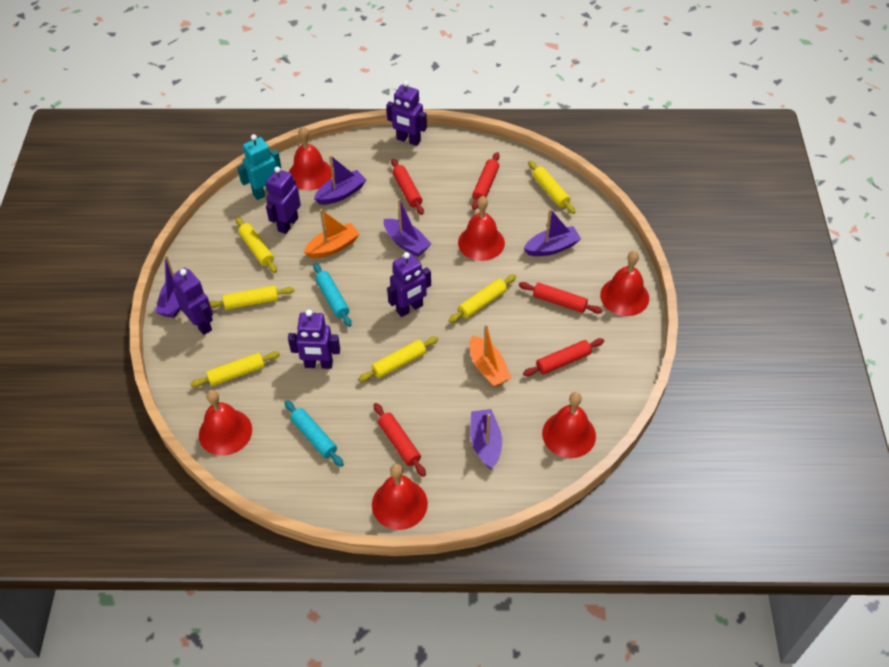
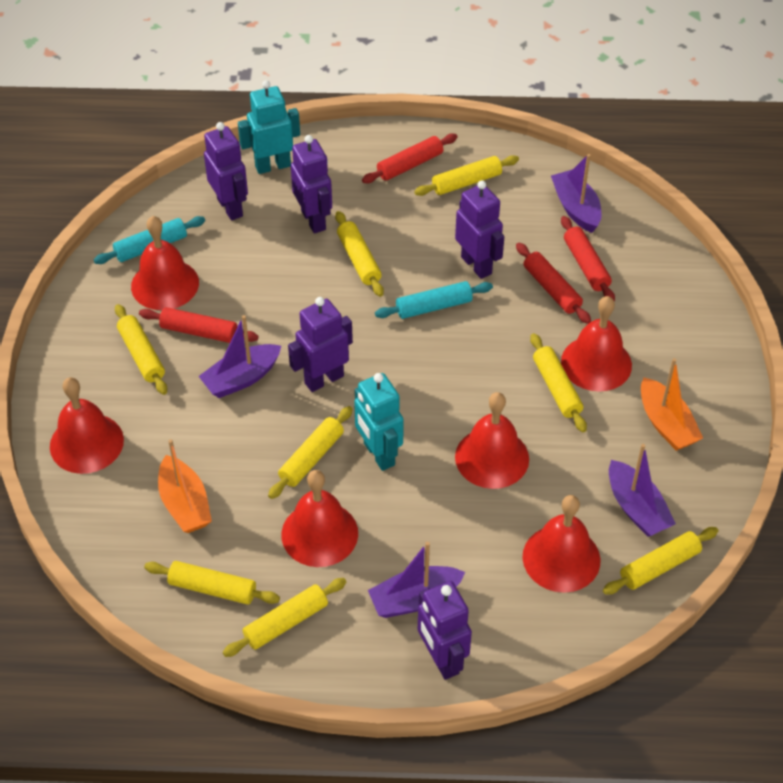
purple boat: [155,255,187,318] [314,155,366,205] [384,199,432,257] [470,409,502,469] [524,209,581,256] = 5 -> [199,315,281,398] [368,542,465,618] [551,154,601,233] [609,444,676,537] = 4
red rolling pin: [374,403,426,477] [391,159,424,215] [472,152,500,210] [519,282,603,314] [523,338,604,376] = 5 -> [139,307,259,343] [362,134,457,183] [516,243,591,324] [561,216,615,302] = 4
turquoise robot: [237,134,281,200] = 1 -> [238,80,300,174] [354,373,404,471] = 2
yellow rolling pin: [190,351,280,388] [209,285,294,310] [236,217,277,273] [359,336,438,382] [449,274,516,323] [528,161,575,214] = 6 -> [115,304,167,395] [144,561,280,605] [223,578,346,657] [268,406,353,499] [335,211,384,297] [414,155,519,196] [530,333,587,432] [603,527,718,595] = 8

